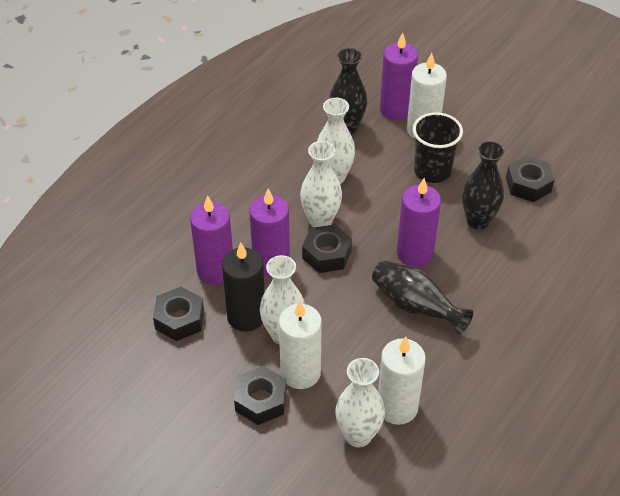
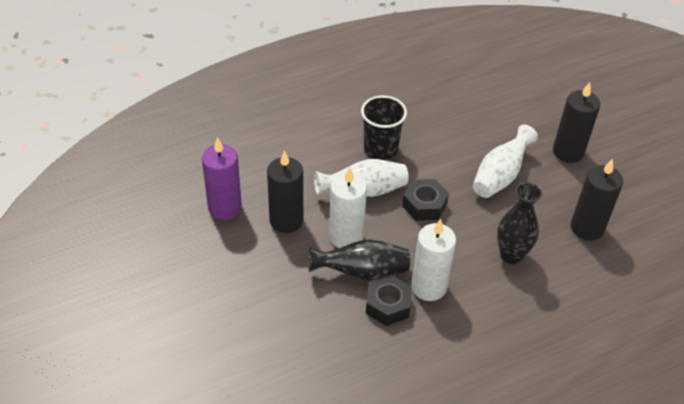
black candle: [222,243,265,332] = 1 -> [267,150,303,233] [553,82,600,163] [571,159,623,241] = 3
black nut: [153,287,204,341] [234,366,286,425] [302,224,352,273] [506,156,555,202] = 4 -> [366,275,412,326] [402,179,449,221] = 2
black vase: [329,48,368,134] [372,260,473,334] [462,141,505,230] = 3 -> [308,240,410,280] [497,182,542,264] = 2
purple candle: [190,195,233,285] [249,189,290,278] [380,32,418,120] [397,178,441,267] = 4 -> [202,137,242,220] = 1
white candle: [279,301,322,389] [378,337,426,425] [407,53,447,139] = 3 -> [329,167,367,248] [411,219,456,301] = 2
white vase: [260,255,305,345] [300,141,342,227] [317,98,355,184] [335,358,385,447] = 4 -> [314,159,408,197] [473,124,538,198] = 2

